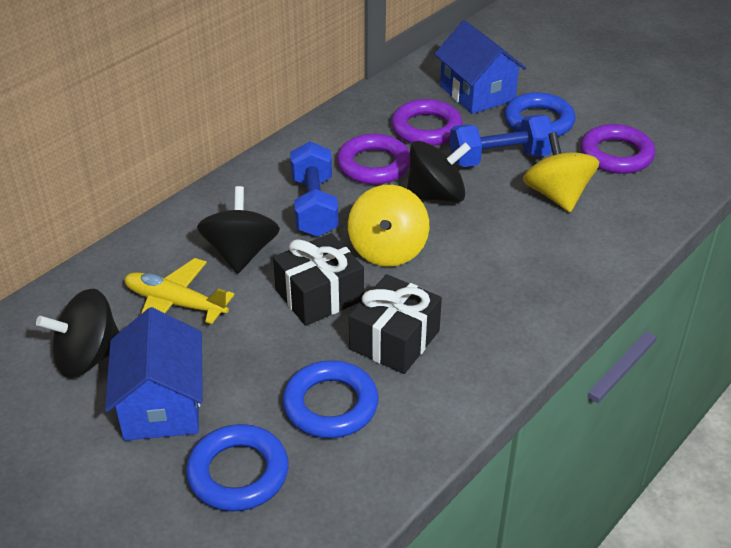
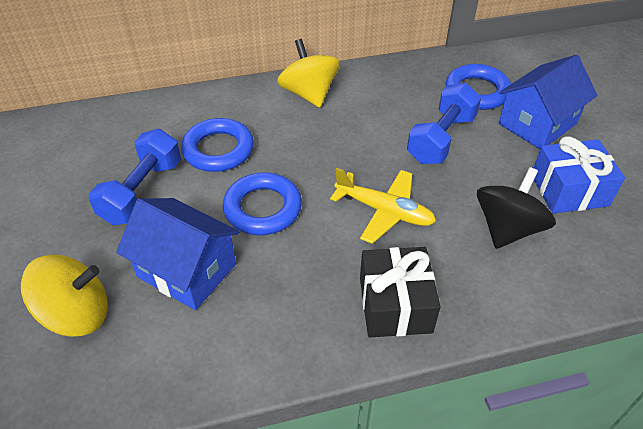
black gift: [273,233,364,326] [349,274,442,374] = 2 -> [360,247,440,338] = 1
black spinning top: [36,288,119,378] [197,186,280,274] [407,141,471,202] = 3 -> [477,167,556,249] = 1
blue gift: none = 0 -> [534,136,625,214] = 1
purple ring: [337,134,410,184] [391,99,463,146] [581,124,655,174] = 3 -> none = 0

